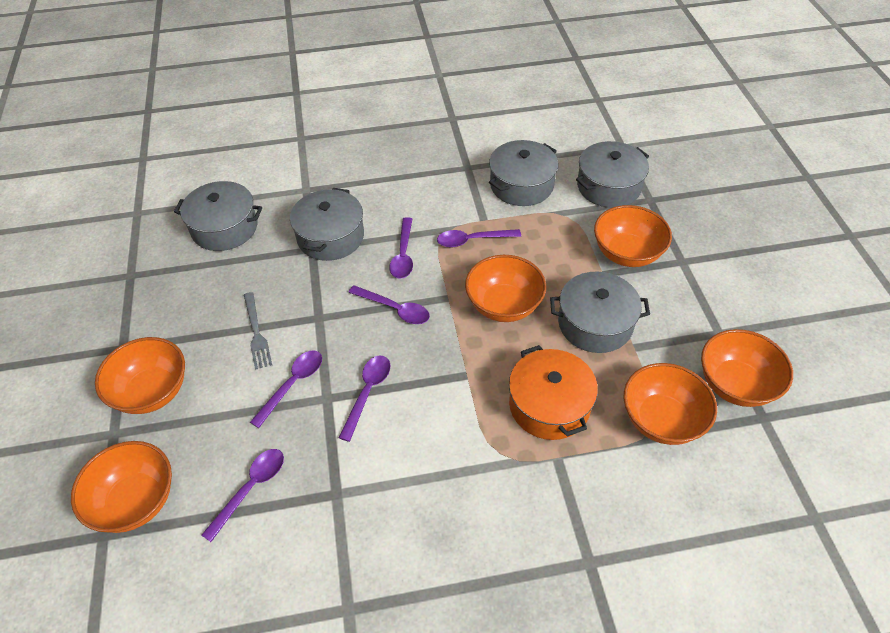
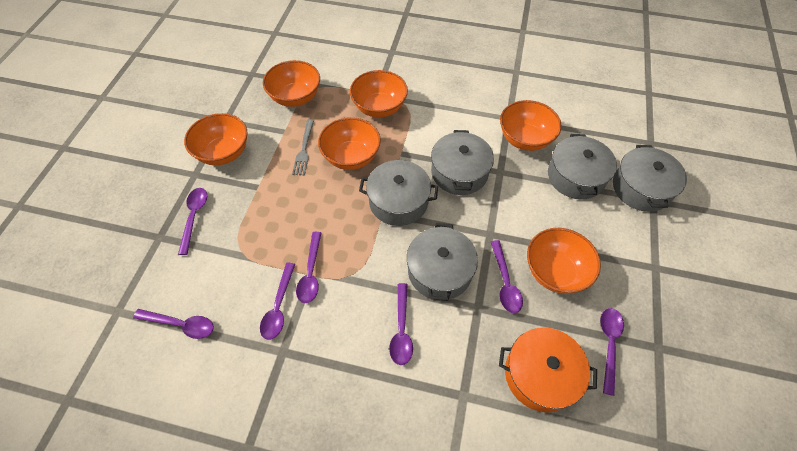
purple spoon: [202,449,284,542] [250,351,322,428] [339,355,390,442] [348,285,430,324] [389,217,413,279] [437,229,521,248] = 6 -> [133,309,214,339] [178,188,207,255] [260,263,295,340] [296,232,321,303] [389,283,413,365] [491,240,523,313] [600,308,624,396] = 7

